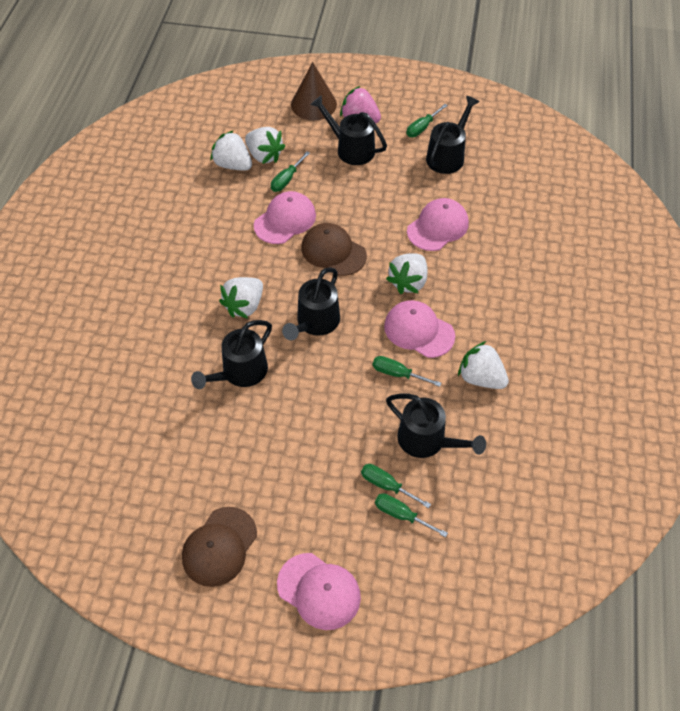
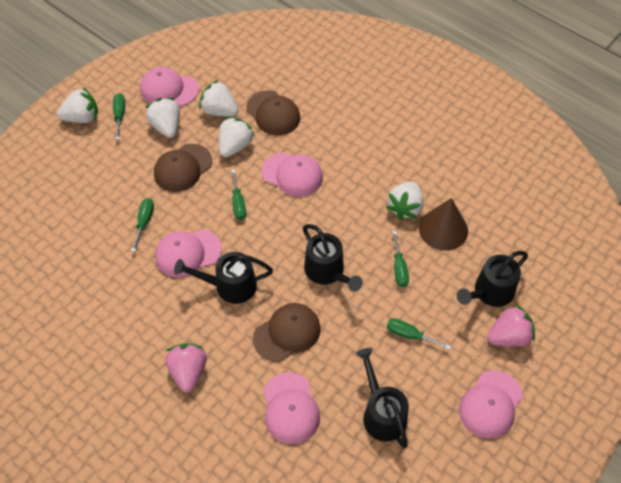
black watering can: [191,320,272,389] [282,267,340,340] [310,95,387,165] [386,394,486,458] [426,96,479,174] = 5 -> [174,252,273,304] [303,224,363,292] [356,348,409,448] [457,251,528,307] = 4
brown cap: [182,507,257,587] [301,223,367,276] = 2 -> [154,144,212,192] [246,90,300,135] [253,303,321,362] = 3
pink cap: [254,191,316,244] [277,553,361,630] [384,300,455,358] [407,198,469,251] = 4 -> [140,67,199,106] [155,229,222,277] [261,152,323,197] [264,372,320,444] [459,370,523,439] = 5
pink strawberry: [340,86,381,123] = 1 -> [165,343,207,393] [487,304,535,347] = 2

